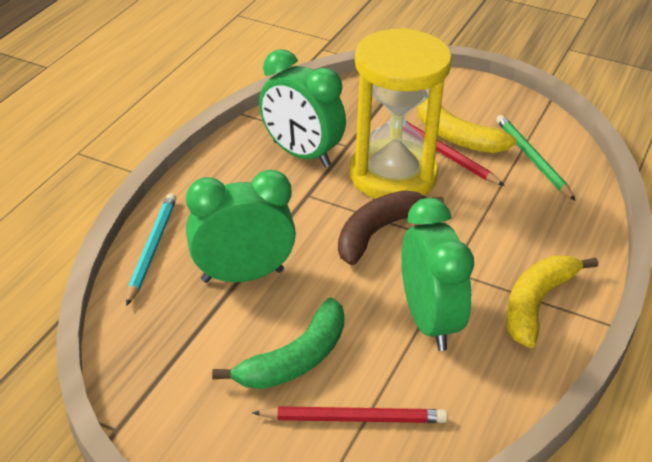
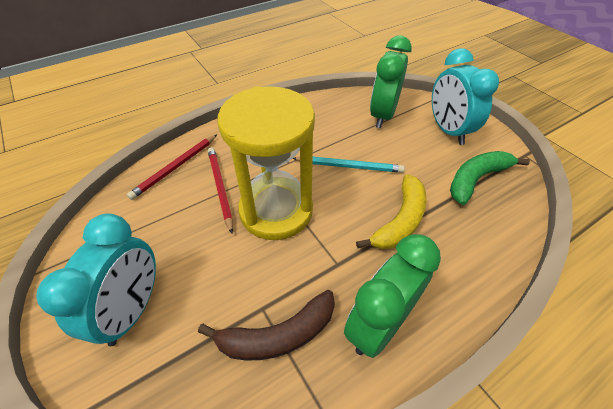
green clock: [186,170,296,283] [259,49,346,167] [401,198,474,351] = 3 -> [344,234,441,358] [370,36,412,128] = 2
green pencil: [496,115,576,201] = 1 -> none = 0
turquoise clock: none = 0 -> [36,214,156,346] [432,48,499,145] = 2
yellow banana: [418,99,517,153] [506,255,598,348] = 2 -> [356,174,427,249] = 1

